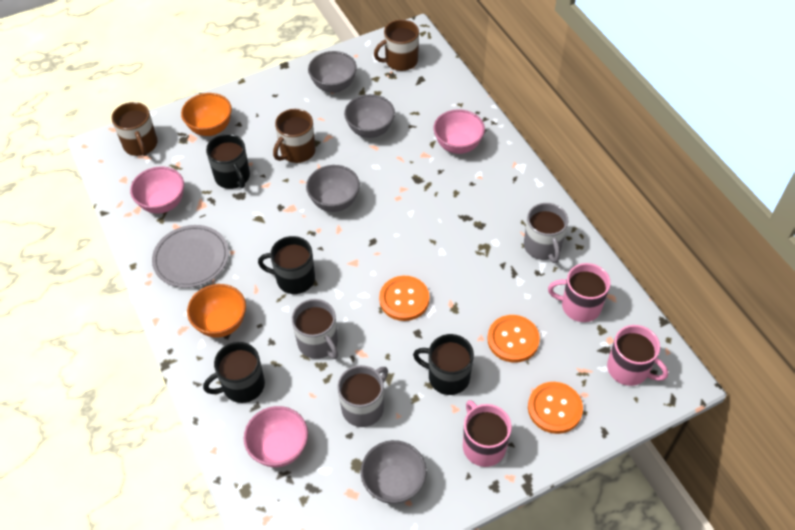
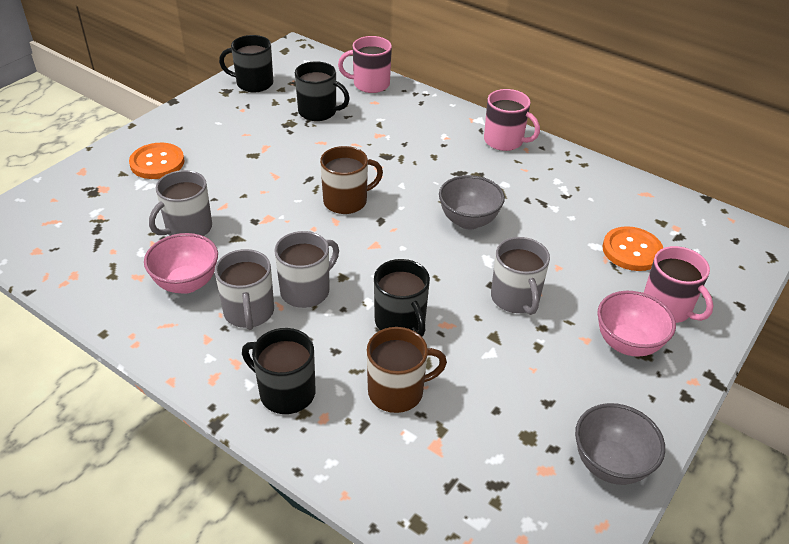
brown mug: [111,102,158,156] [273,109,316,163] [374,19,419,71] = 3 -> [320,146,383,214] [367,327,447,413] = 2
grey bowl: [306,165,360,212] [308,51,357,93] [344,94,395,138] [361,440,427,504] = 4 -> [439,175,505,229] [575,403,665,485] = 2
grey mug: [292,299,338,359] [337,365,388,427] [524,203,568,263] = 3 -> [149,170,212,236] [214,249,274,330] [274,231,339,308] [491,237,550,315] = 4
grey plate: [152,225,229,288] = 1 -> none = 0
orange bowl: [181,93,232,136] [187,284,246,338] = 2 -> none = 0
orange button: [379,276,429,321] [487,315,540,363] [528,382,583,434] = 3 -> [129,143,185,179] [602,226,663,271] = 2
pink bowl: [130,167,184,214] [244,406,308,467] [434,109,485,154] = 3 -> [144,233,218,294] [597,291,676,357] = 2

